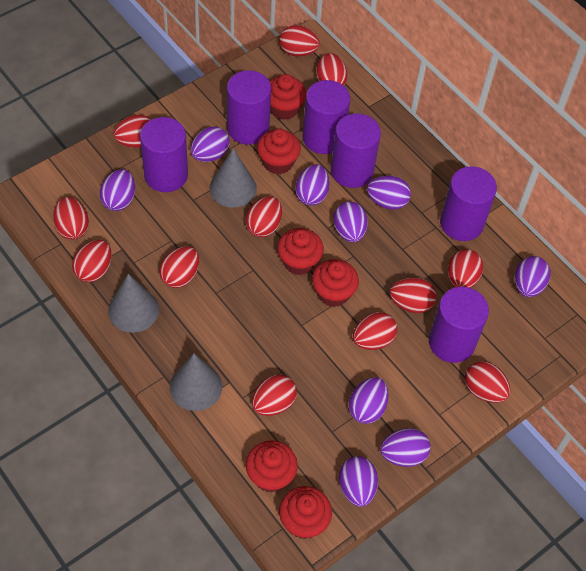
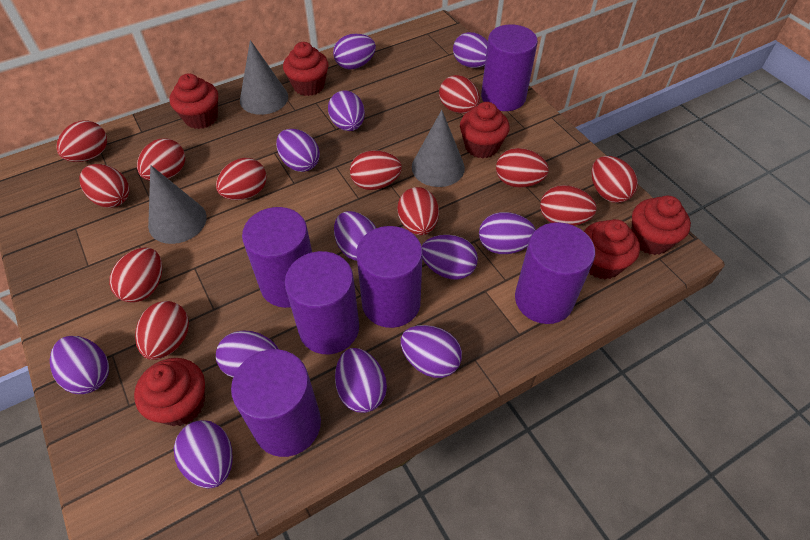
purple egg: [100,169,135,211] [190,127,230,162] [295,164,330,206] [333,202,368,242] [339,456,378,507] [349,377,389,424] [367,176,411,210] [380,428,431,467] [515,256,550,297] = 9 -> [50,336,109,394] [174,420,232,488] [216,331,278,377] [276,129,320,172] [328,91,365,131] [333,34,376,70] [334,211,376,261] [335,348,387,413] [401,325,462,378] [422,235,478,280] [453,32,488,68] [479,212,536,254] = 12

